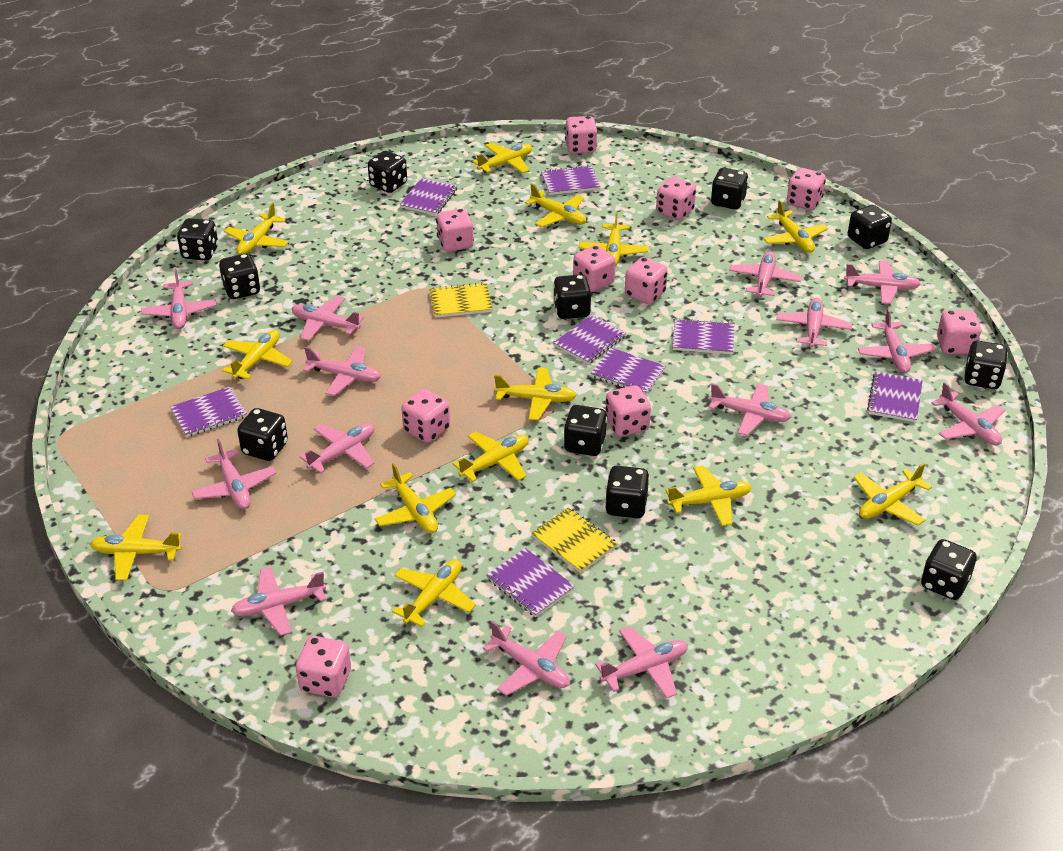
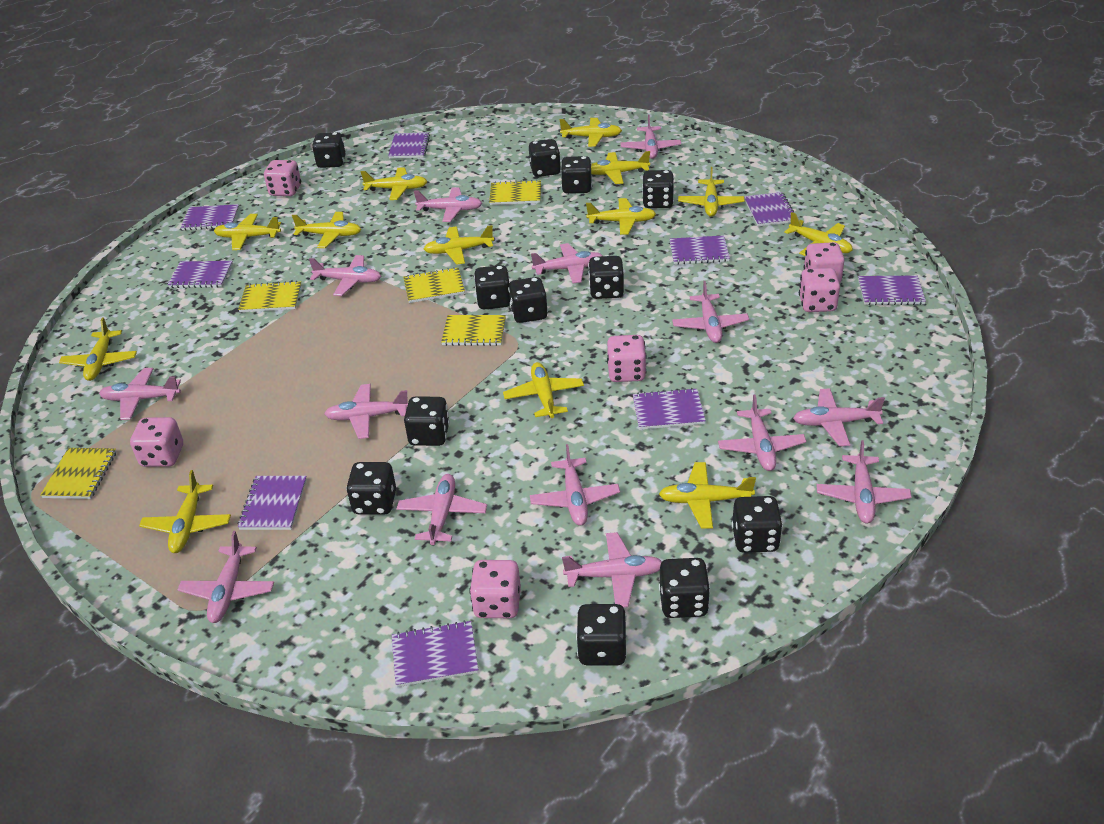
black dice: [177,218,218,260] [219,254,260,299] [237,408,288,461] [368,151,407,193] [553,275,591,319] [563,405,607,456] [605,466,650,518] [711,168,748,210] [848,205,892,249] [921,539,977,600] [964,341,1008,389] = 11 -> [312,132,345,168] [346,462,396,515] [404,397,450,446] [474,265,510,309] [508,277,548,323] [529,139,561,177] [561,156,592,194] [576,604,627,665] [588,256,624,299] [642,170,674,208] [659,558,710,618] [732,496,783,553] = 12
pink dice: [296,636,351,697] [401,389,450,443] [436,209,474,252] [565,116,598,154] [573,245,615,292] [606,385,651,437] [625,257,668,304] [656,177,696,220] [787,168,826,210] [937,310,981,354] = 10 -> [130,417,183,467] [264,160,301,196] [469,560,521,618] [607,335,646,382] [799,268,840,312] [804,242,845,283] = 6
purple notebook: [170,387,247,437] [400,178,457,215] [486,548,575,617] [541,165,601,195] [554,315,626,364] [591,348,666,395] [673,319,734,354] [867,372,923,422] = 8 -> [168,261,233,288] [181,204,239,230] [238,476,307,530] [388,132,430,159] [392,620,478,687] [633,388,706,430] [669,235,730,265] [744,192,794,226] [858,276,926,305] = 9
yellow notebook: [429,282,493,318] [531,507,618,573] = 2 -> [41,448,116,499] [238,281,301,312] [403,267,465,303] [441,315,506,346] [489,180,541,205] = 5

